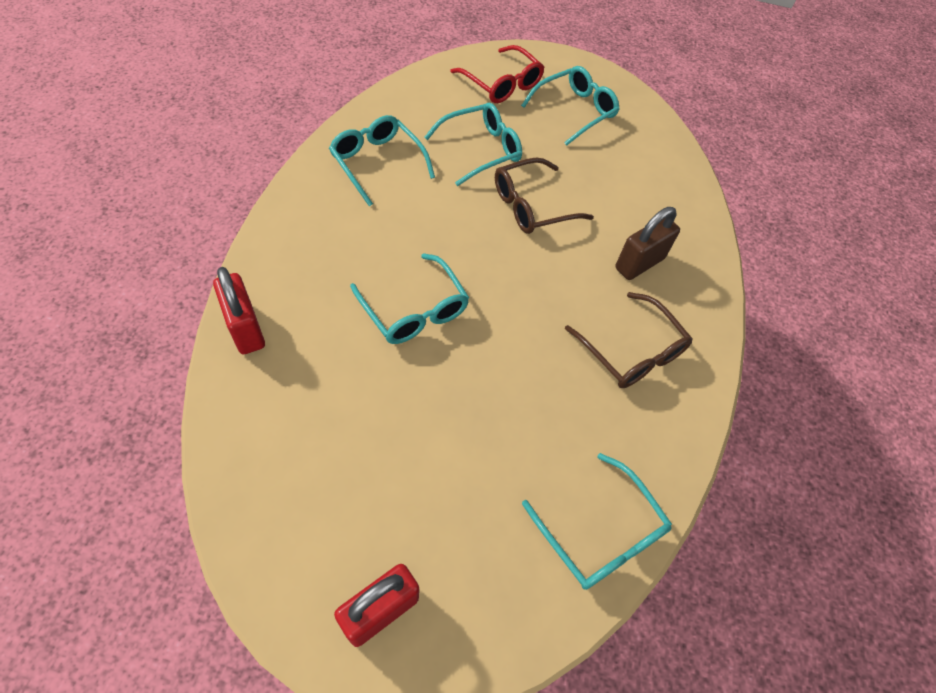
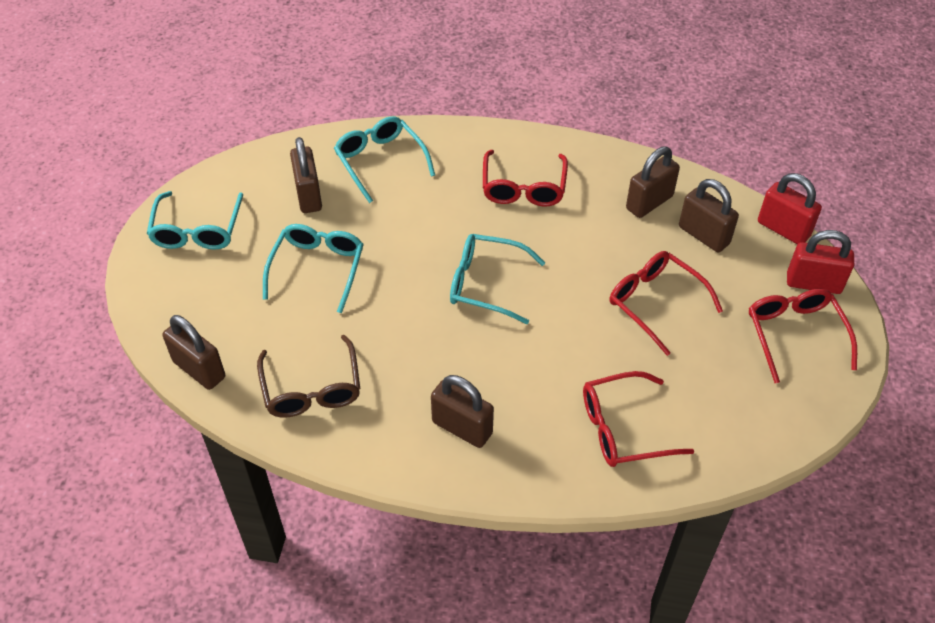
brown glasses: [495,157,594,234] [565,292,693,388] = 2 -> [257,335,360,418] = 1
brown padlock: [615,207,680,280] = 1 -> [163,315,225,390] [290,137,322,213] [431,375,494,448] [626,147,680,218] [679,179,739,252] = 5
red glasses: [450,45,544,103] = 1 -> [483,150,568,206] [583,371,694,467] [610,251,723,356] [749,289,857,383] = 4
turquoise glasses: [329,115,435,206] [350,253,469,344] [424,103,522,186] [521,66,620,146] [522,453,672,590] = 5 -> [147,191,243,250] [263,224,364,313] [334,116,435,203] [450,234,546,324] = 4

